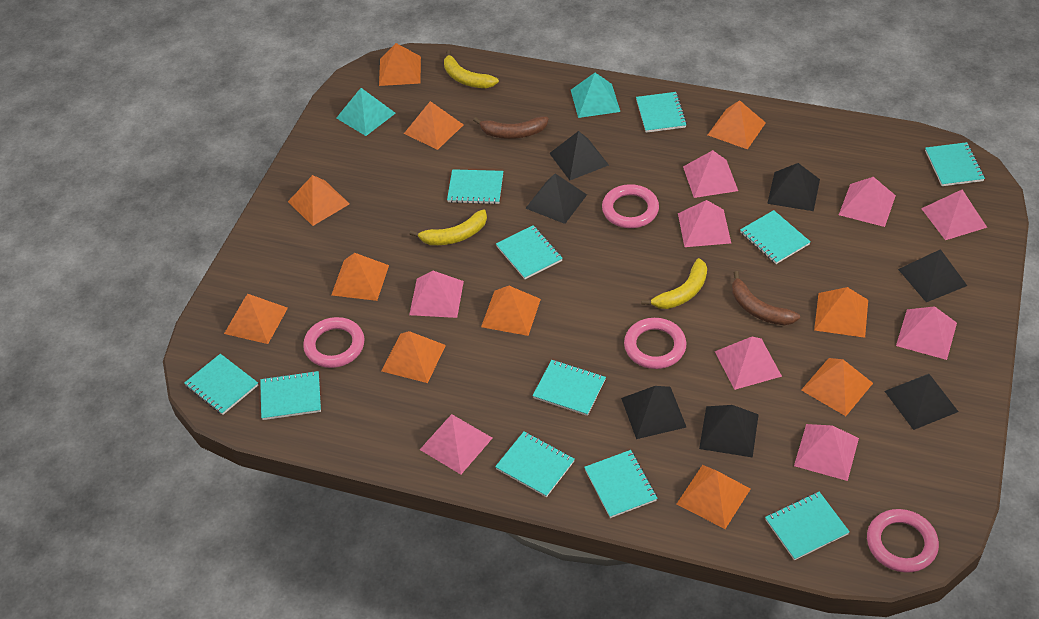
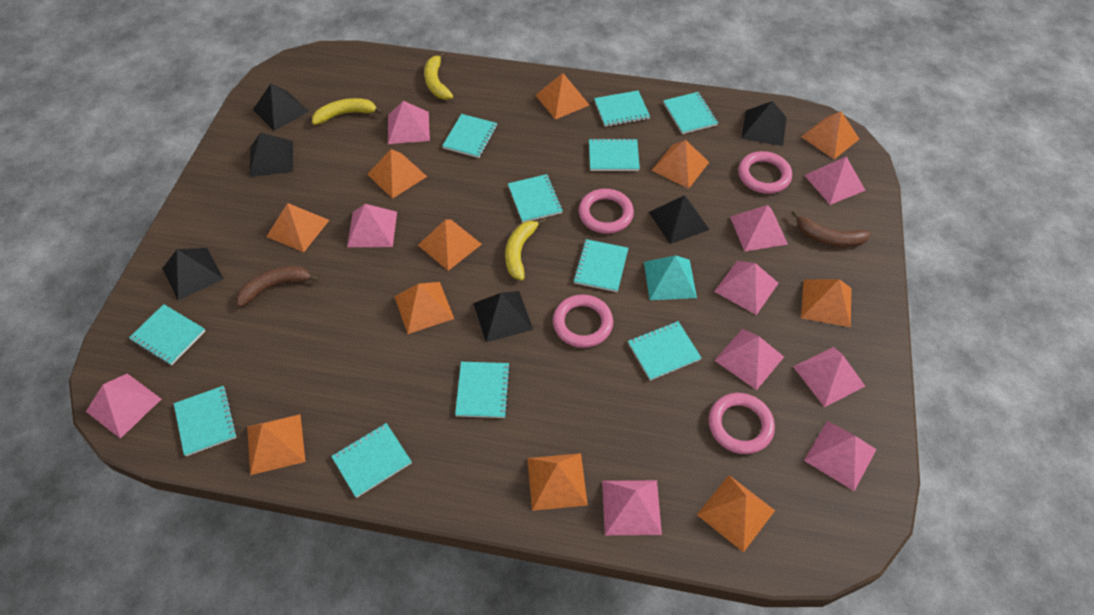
black pyramid: [525,174,587,224] [549,131,609,180] [621,386,686,439] [699,405,759,457] [767,163,820,211] [885,374,959,430] [898,249,967,302] = 7 -> [162,248,224,300] [249,132,293,177] [253,84,309,131] [473,291,533,342] [649,195,710,244] [741,101,787,146] = 6
pink pyramid: [409,271,464,318] [420,414,492,474] [678,200,731,247] [683,150,738,198] [715,337,782,390] [794,424,859,481] [839,177,896,227] [896,306,957,360] [921,190,987,240] = 9 -> [86,374,161,439] [347,204,397,247] [388,101,430,144] [602,480,662,535] [714,261,779,315] [714,329,784,390] [730,205,788,252] [793,347,865,407] [804,157,866,205] [804,421,877,491] = 10
turquoise pyramid: [336,88,396,136] [571,73,620,118] = 2 -> [644,255,697,300] = 1

